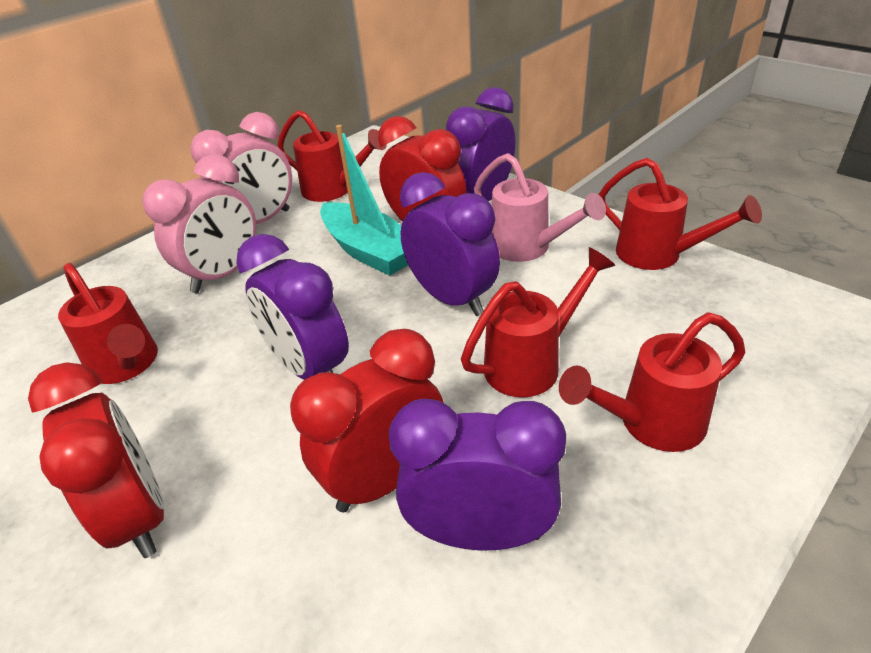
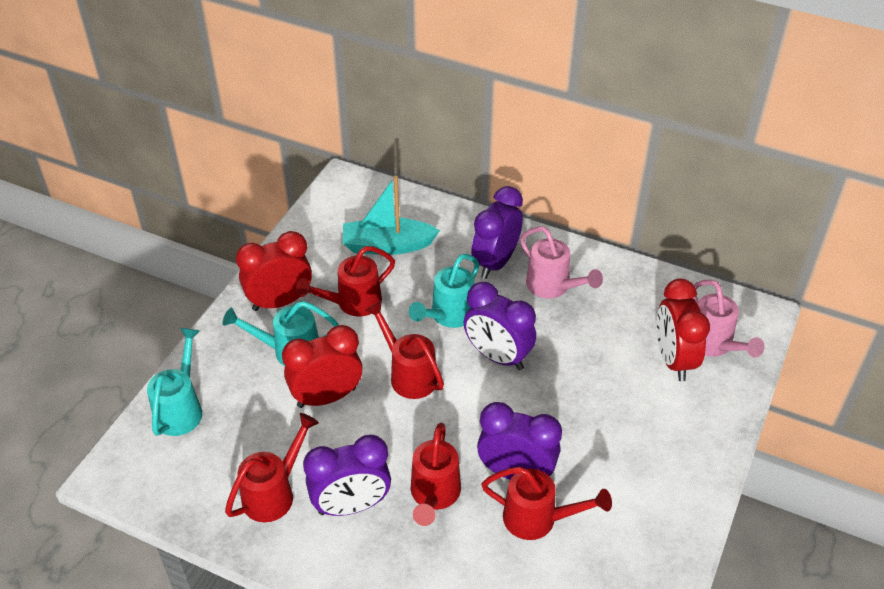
pink clock: [142,154,256,293] [190,112,292,224] = 2 -> none = 0
pink watering can: [474,153,606,262] = 1 -> [520,226,603,299] [693,280,765,358] = 2
turquoise watering can: none = 0 -> [147,328,202,436] [223,301,339,366] [409,254,479,328] = 3

